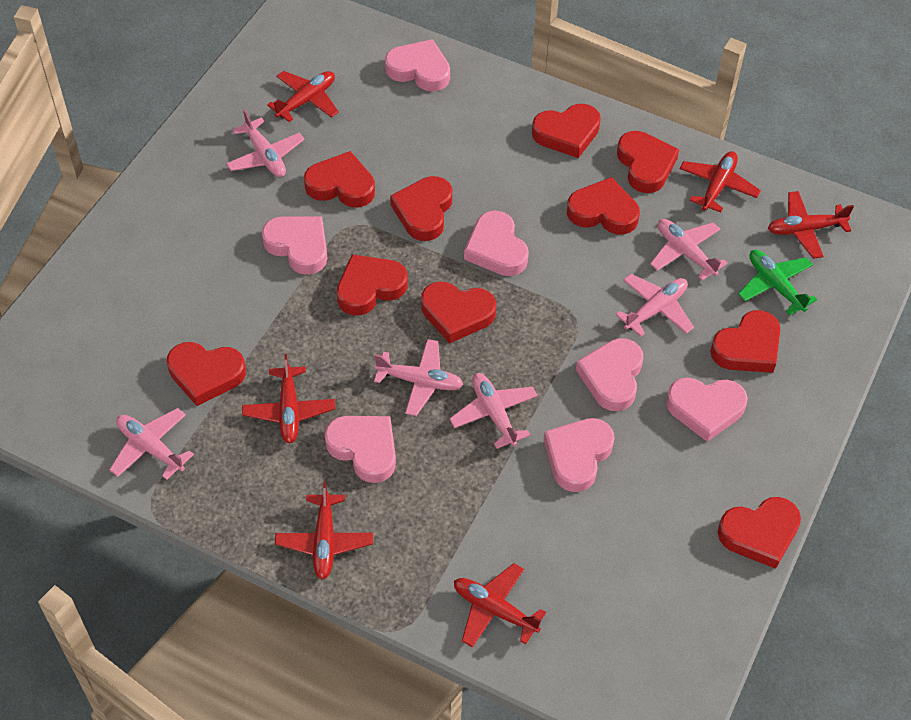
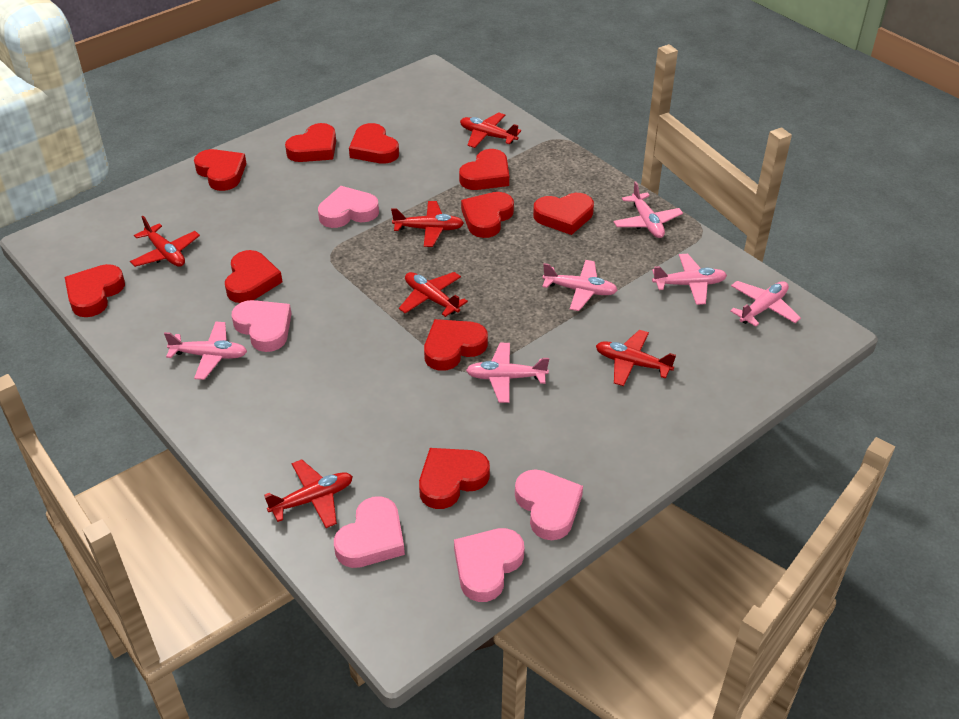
green plane: [738,250,817,315] = 1 -> none = 0
pink heart: [262,216,327,275] [325,416,396,483] [385,39,450,92] [464,211,529,276] [544,418,615,492] [576,338,643,411] [666,377,748,442] = 7 -> [232,300,291,352] [318,186,379,228] [334,496,405,568] [454,528,524,602] [515,469,583,540] = 5

